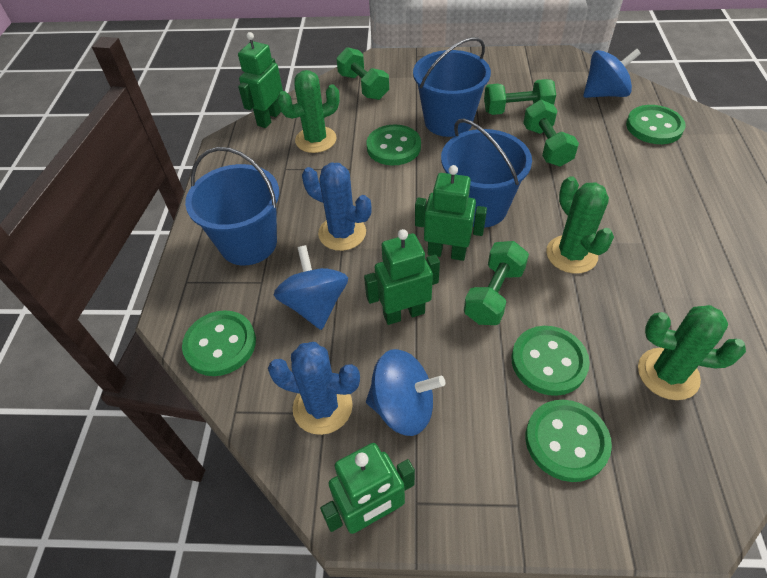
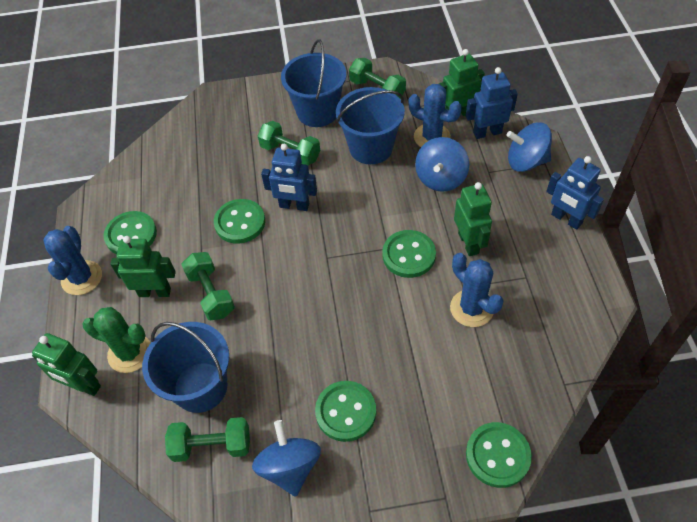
blue cactus: [268,342,360,435] [302,163,372,251] = 2 -> [43,226,102,295] [409,84,462,147] [450,253,504,327] = 3
blue robot: none = 0 -> [261,144,317,211] [466,67,518,139] [546,156,604,230] = 3
green cactus: [277,70,340,153] [546,176,614,274] [638,305,746,400] = 3 -> [82,307,150,373] = 1

